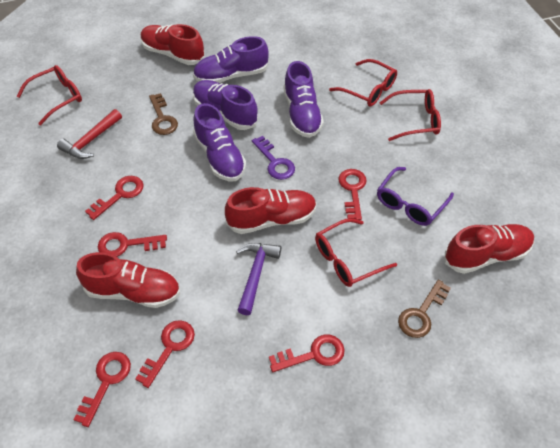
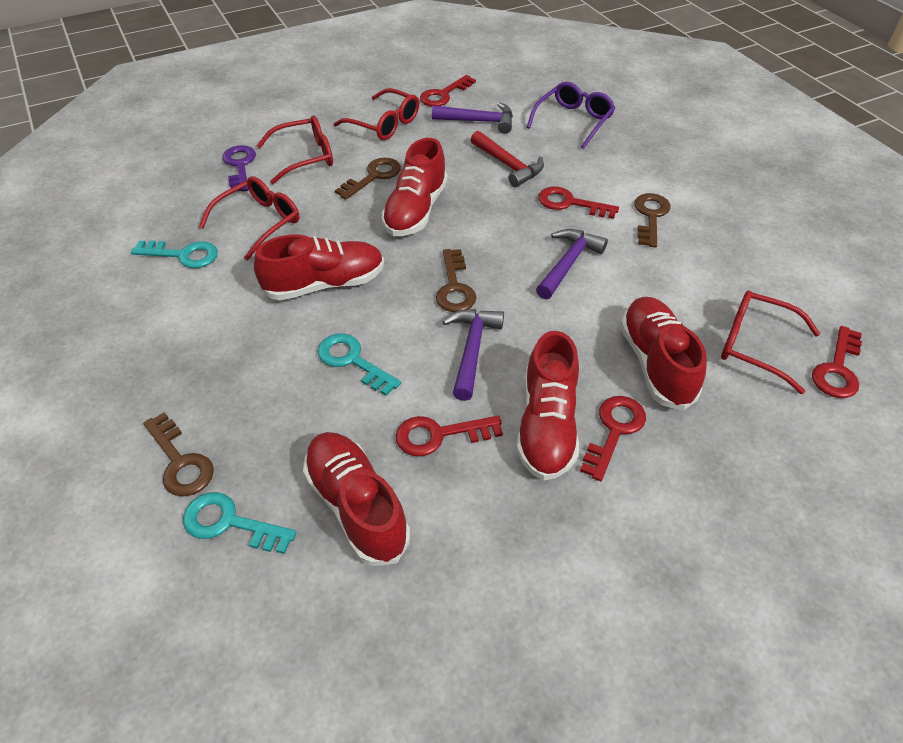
brown key: [149,93,178,135] [398,280,451,338] = 2 -> [143,412,214,496] [335,158,401,200] [436,249,476,312] [634,193,671,247] = 4
purple hammer: [236,243,281,315] = 1 -> [432,102,513,134] [442,309,504,401] [536,229,608,300] = 3
purple shoe: [193,36,269,83] [193,80,258,130] [193,103,246,181] [284,61,324,138] = 4 -> none = 0
red key: [73,352,131,427] [85,176,144,220] [98,232,167,257] [135,320,195,388] [269,335,345,372] [338,169,367,220] = 6 -> [396,416,503,457] [420,75,476,107] [538,187,619,219] [580,396,646,481] [812,326,862,398] = 5
red shoe: [76,252,180,308] [141,24,205,65] [225,187,317,234] [445,224,534,274] = 4 -> [254,234,384,300] [303,432,410,566] [381,138,447,236] [516,331,579,481] [620,297,707,411] = 5
turquoise key: none = 0 -> [131,240,218,268] [183,492,297,554] [318,333,401,396] = 3

